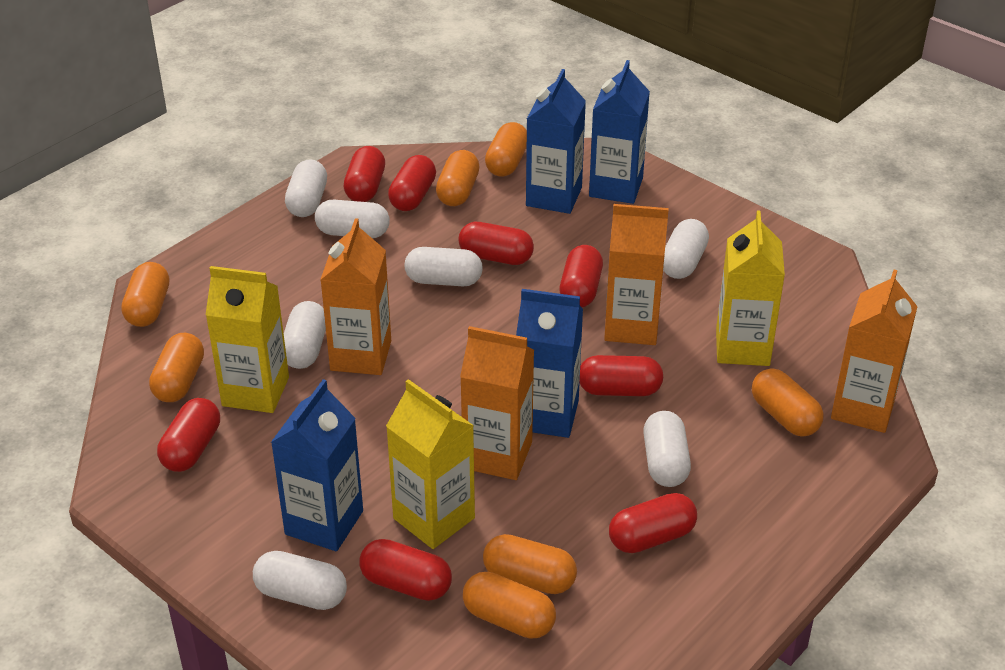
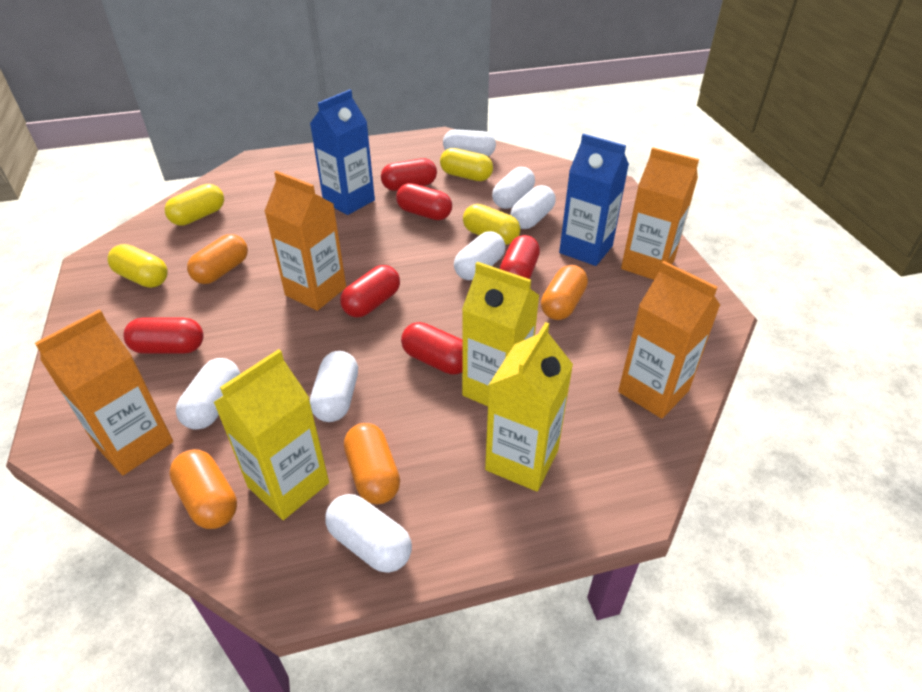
blue carton: [271,379,363,551] [516,289,583,438] [526,69,586,214] [589,60,650,204] = 4 -> [310,89,375,215] [559,133,629,266] = 2
orange capsule: [121,262,169,327] [149,333,204,402] [436,150,479,206] [463,572,556,639] [483,534,577,594] [485,122,527,177] [752,369,824,436] = 7 -> [169,449,237,529] [187,234,248,284] [344,423,400,504] [541,265,588,320] = 4
red capsule: [157,398,220,472] [344,146,385,202] [360,539,452,601] [388,155,436,211] [458,222,534,265] [559,245,603,307] [580,355,663,396] [609,493,697,553] = 8 -> [124,317,204,354] [340,265,400,317] [381,158,437,191] [396,183,452,220] [401,322,462,375] [500,235,540,279] = 6
yellow capsule: none = 0 -> [107,244,168,288] [165,184,224,226] [440,148,493,181] [463,204,520,245] = 4

